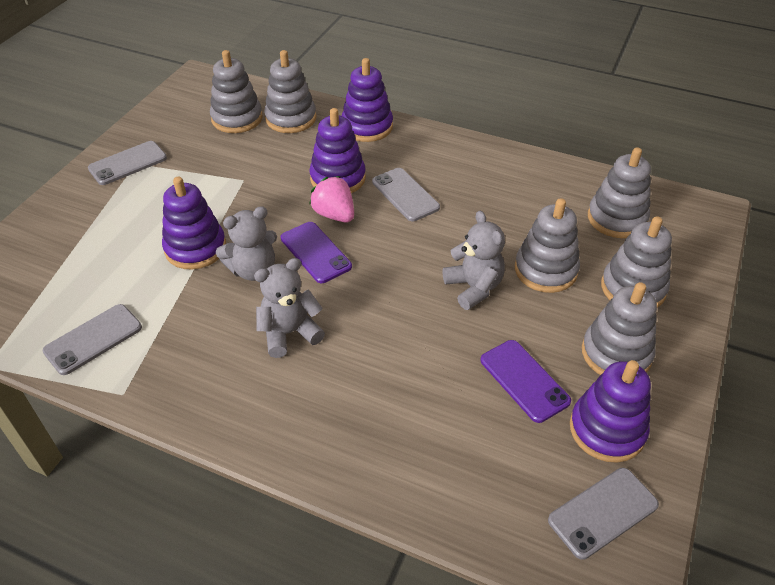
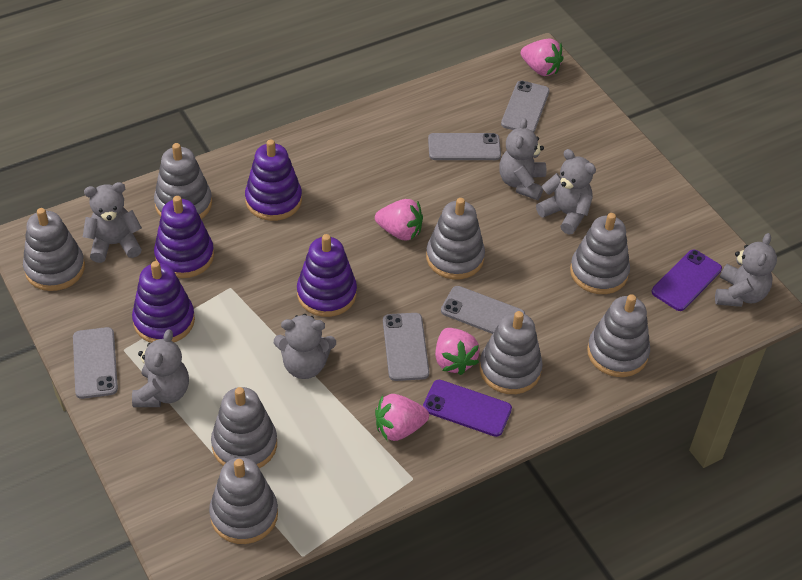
grey phone: [43,304,142,375] [88,141,167,185] [372,168,440,221] [548,468,659,560] = 4 -> [73,327,118,399] [383,313,429,381] [428,133,501,160] [441,286,525,334] [501,81,549,132] = 5
grey stacking toy: [210,50,263,133] [264,50,317,133] [515,198,580,293] [582,282,657,375] [588,147,651,238] [601,216,672,307] = 6 -> [23,208,85,291] [154,143,212,219] [209,457,278,544] [211,387,277,468] [426,198,485,279] [479,311,543,394] [570,213,630,294] [587,294,650,377] = 8
grey teddy bear: [216,206,277,281] [254,258,325,358] [443,211,505,310] = 3 -> [83,182,142,263] [132,329,189,407] [274,314,336,379] [499,118,547,200] [536,149,596,234] [715,233,777,307] = 6
pink strawberry: [309,176,354,223] = 1 -> [375,199,423,240] [375,394,429,441] [435,328,480,375] [521,38,564,76] = 4

